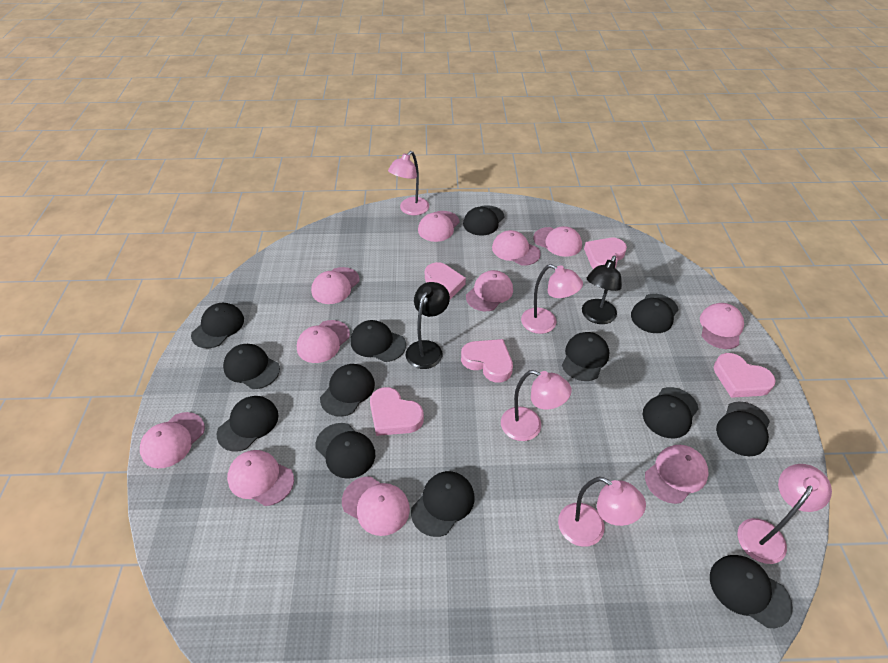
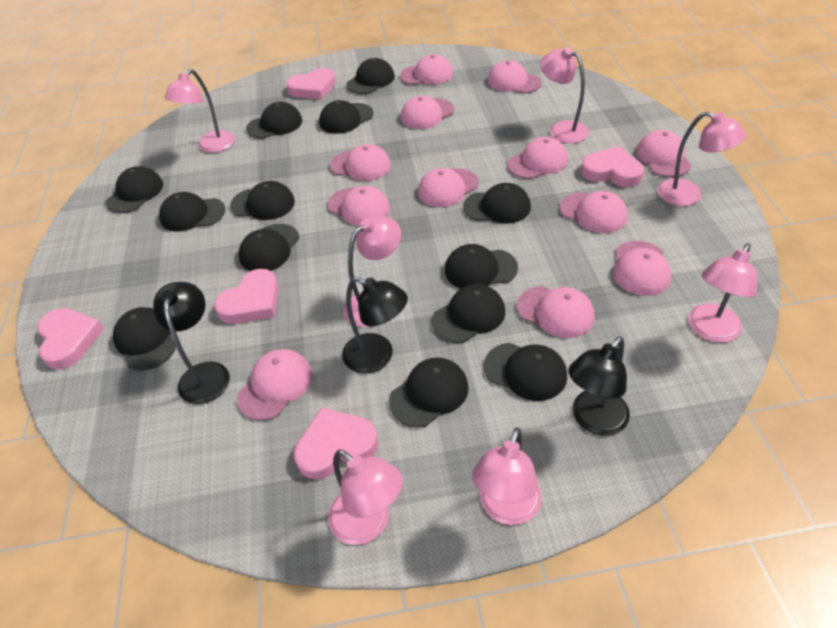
black lamp: [406,282,450,369] [582,256,622,324] = 2 -> [153,282,230,404] [342,277,408,374] [568,336,630,436] = 3
pink cap: [140,412,205,468] [227,450,294,506] [297,320,350,363] [311,267,359,304] [342,476,410,536] [418,211,460,242] [466,270,513,311] [492,230,541,265] [533,226,582,257] [645,445,709,504] [700,303,744,349] = 11 -> [237,349,312,421] [328,186,390,226] [330,144,391,181] [400,54,453,85] [401,95,454,129] [418,168,479,207] [488,60,542,94] [507,137,568,179] [517,286,594,338] [559,191,628,233] [613,241,671,296] [636,130,692,177] = 12
pink lamp: [388,151,429,215] [501,370,572,441] [521,264,583,334] [558,477,646,547] [738,464,832,564] = 5 -> [165,69,235,153] [328,449,403,545] [343,215,401,327] [472,428,541,525] [540,47,589,143] [657,111,746,206] [688,243,758,343] = 7

